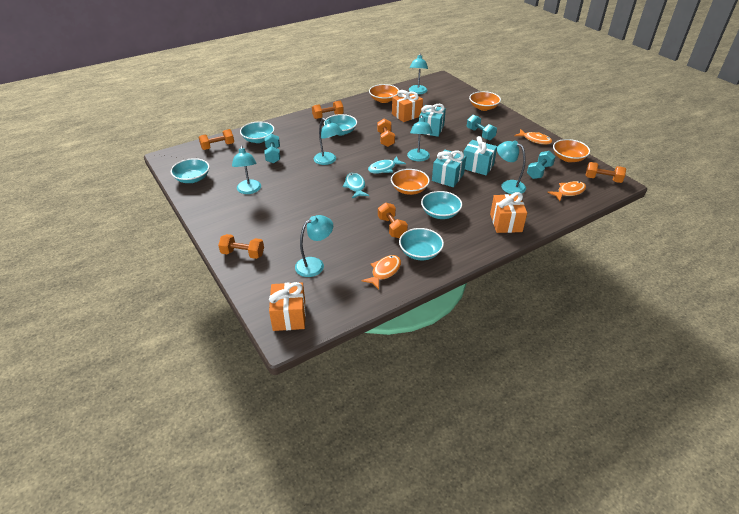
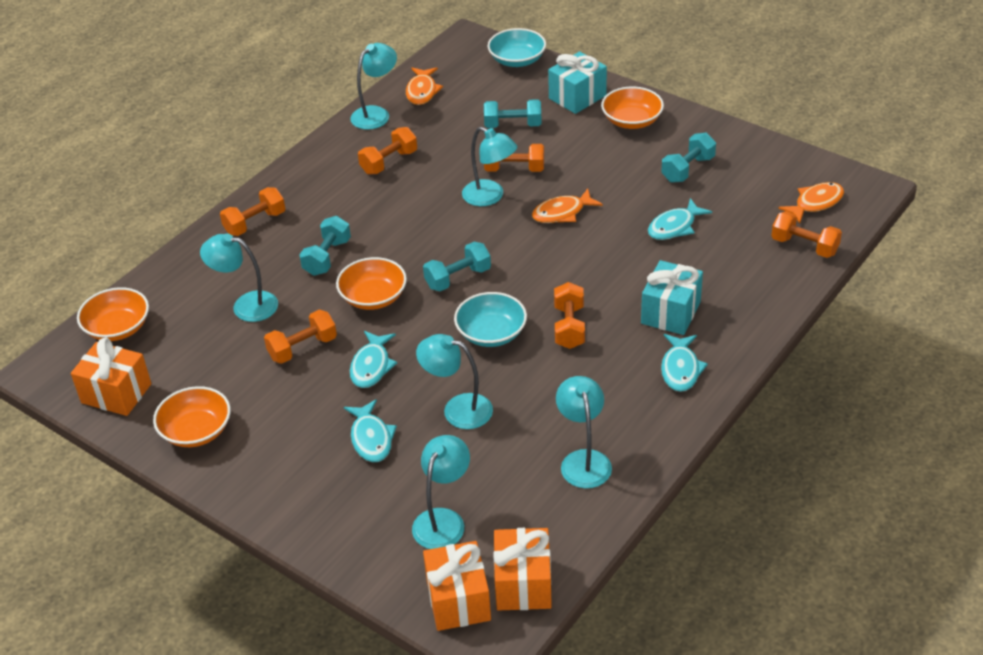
turquoise bowl: [171,158,210,183] [240,121,275,143] [324,114,357,135] [399,228,444,260] [421,191,462,219] = 5 -> [454,292,527,347] [488,28,546,67] = 2
turquoise dumbbell: [264,134,280,164] [467,115,497,140] [527,151,555,179] = 3 -> [299,216,351,276] [423,242,491,291] [484,99,542,128] [661,133,716,183] = 4
turquoise fish: [342,173,369,198] [368,156,406,174] = 2 -> [344,399,397,462] [350,331,397,388] [648,198,712,240] [661,334,708,392] = 4
turquoise gift: [419,104,446,137] [432,150,466,187] [463,136,497,175] = 3 -> [548,51,607,114] [641,260,703,335] = 2

